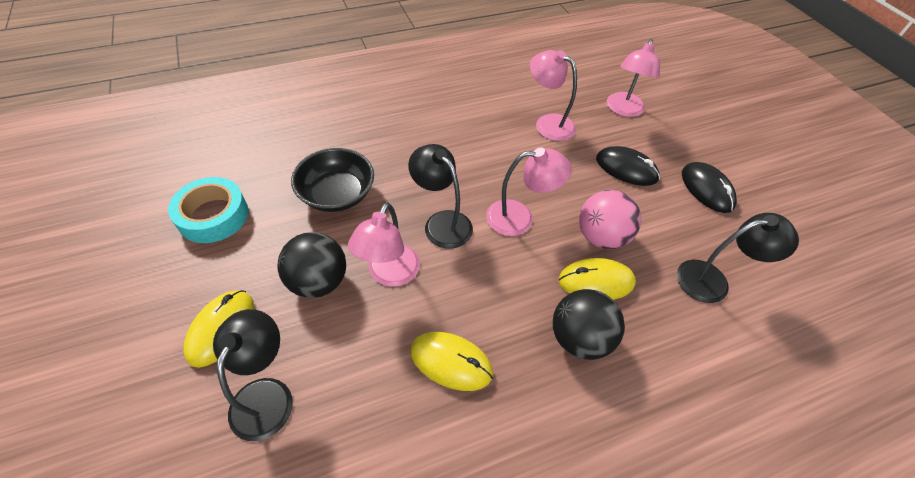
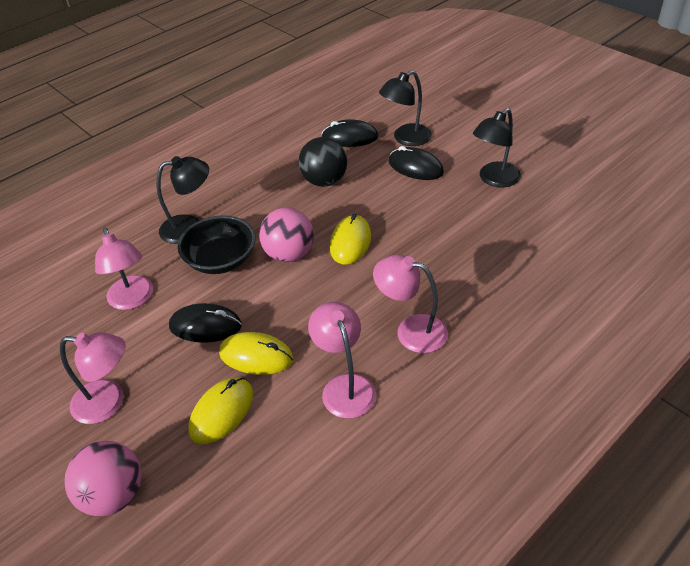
black ball: [277,232,346,298] [553,289,625,360] = 2 -> [298,137,347,187] = 1
black mouse: [596,146,660,186] [682,162,737,213] = 2 -> [169,303,242,343] [322,119,379,147] [389,146,444,180] = 3
pink ball: [579,190,641,249] = 1 -> [65,441,142,516] [259,208,314,262] = 2
turquoise tape: [168,177,248,243] = 1 -> none = 0

